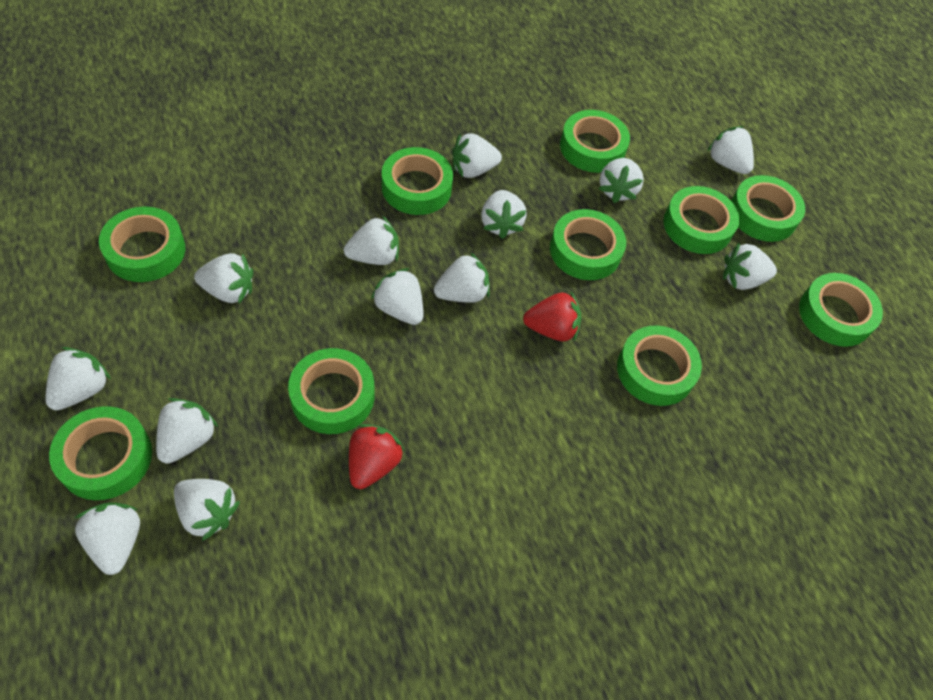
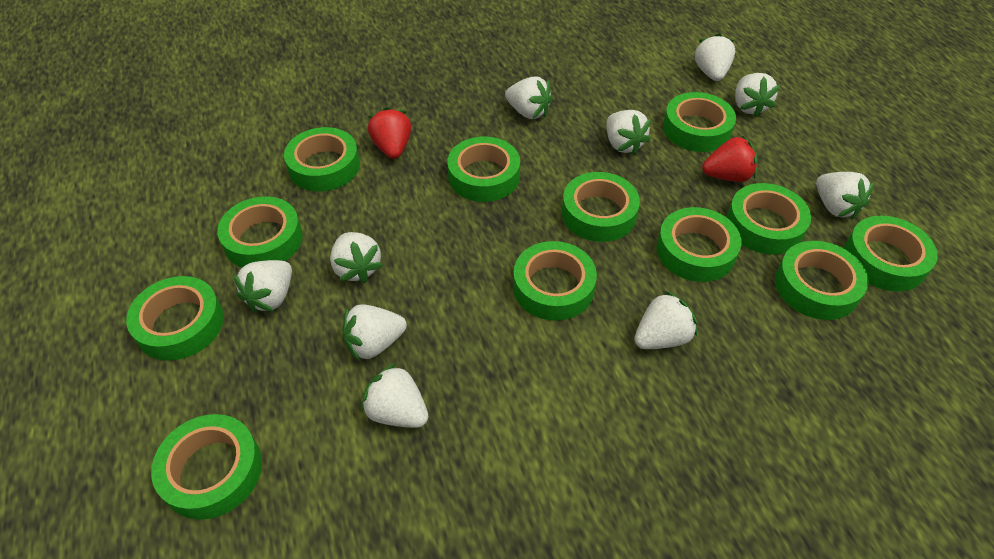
green tape: [49,406,152,500] [99,207,185,282] [288,348,375,434] [382,147,453,215] [550,209,626,280] [560,110,630,173] [617,326,702,406] [663,186,740,254] [731,175,805,242] [799,273,883,347] = 10 -> [126,276,224,361] [151,414,262,520] [217,196,303,267] [284,127,360,191] [447,136,520,202] [513,241,597,321] [562,172,640,242] [657,207,741,282] [663,92,736,152] [727,183,811,255] [775,241,869,320] [844,216,938,291] = 12
white strawberry: [46,347,111,410] [75,502,140,575] [156,398,218,464] [174,479,240,541] [194,253,253,303] [344,216,399,265] [371,268,424,325] [434,252,490,302] [452,133,502,178] [481,190,527,239] [599,158,644,203] [707,126,754,174] [723,243,777,290] = 13 -> [233,260,292,313] [330,232,383,283] [342,304,407,361] [361,363,428,428] [505,76,553,119] [606,110,651,155] [635,291,697,349] [694,33,735,81] [735,73,780,117] [816,172,874,219] = 10

